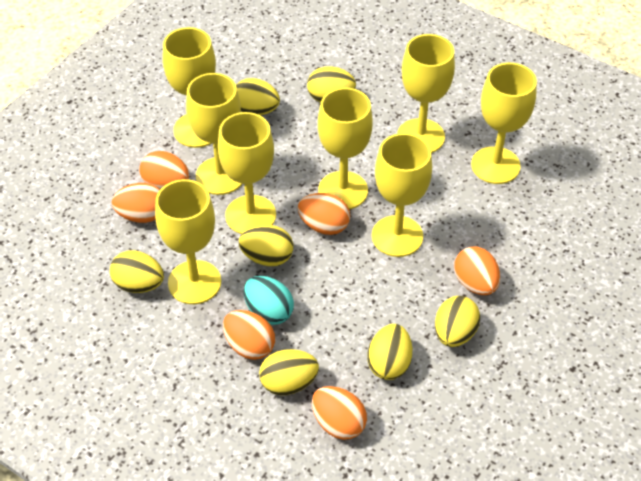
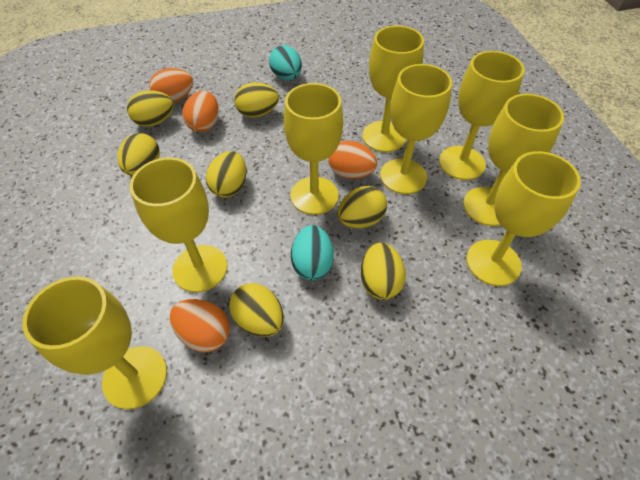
orange egg: [112,183,160,223] [139,151,189,189] [223,310,275,360] [298,193,350,235] [312,386,367,440] [454,246,500,295] = 6 -> [149,68,193,103] [170,299,230,352] [183,91,219,132] [328,141,377,179] = 4
turquoise egg: [244,276,294,325] = 1 -> [269,45,302,80] [291,225,334,280] = 2

